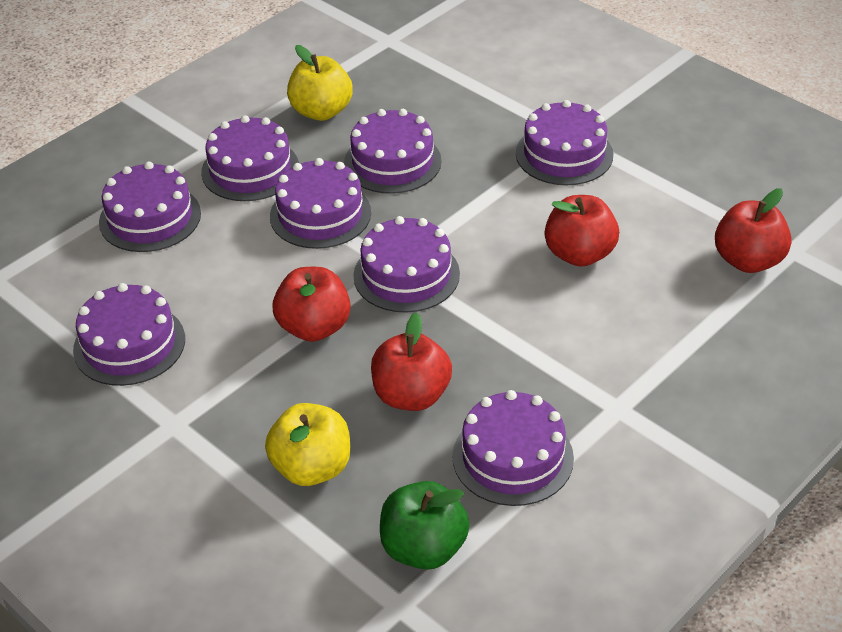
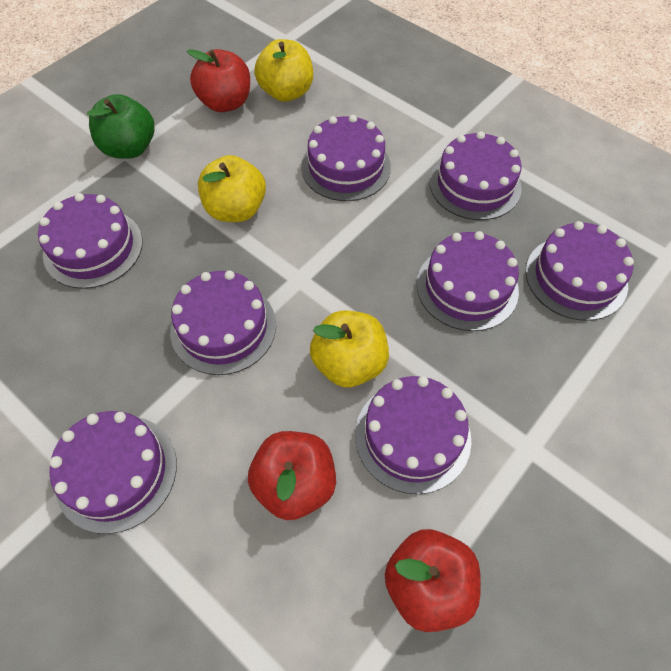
red apple: [272,267,351,342] [371,312,452,411] [545,195,619,267] [715,188,792,273] = 4 -> [187,49,250,112] [248,431,336,520] [385,529,481,632] = 3
yellow apple: [265,403,350,486] [287,45,353,121] = 2 -> [198,155,266,222] [254,39,313,102] [310,311,389,387] = 3

